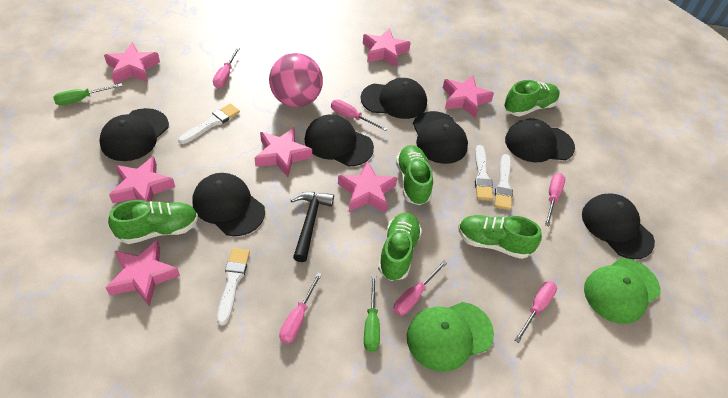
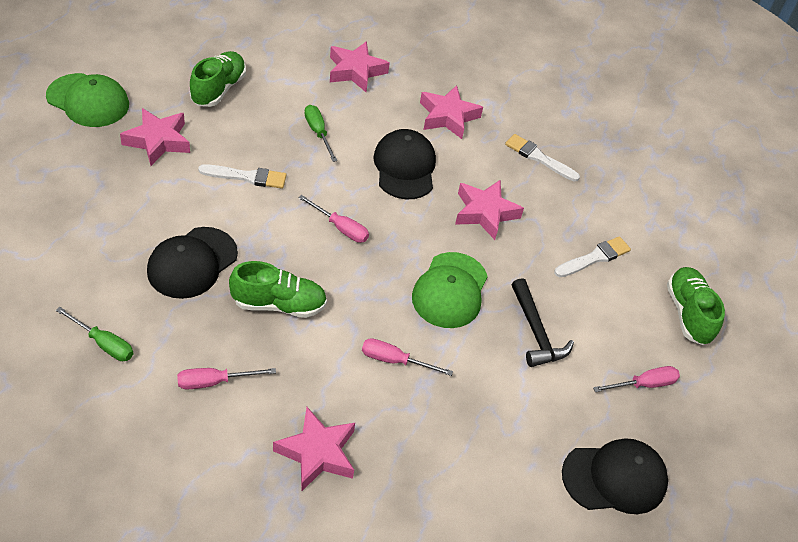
black cap: [99,108,169,161] [193,173,265,236] [304,114,374,166] [361,78,427,119] [413,111,468,164] [505,119,575,162] [582,194,655,259] = 7 -> [147,227,238,299] [373,129,436,199] [562,438,668,514] = 3
green shoe: [108,200,198,244] [378,213,422,281] [396,145,433,205] [458,215,542,259] [504,80,560,117] = 5 -> [190,51,246,107] [229,261,327,318] [667,267,725,345] = 3
pink ball: [269,53,323,107] = 1 -> none = 0
pink screwdriver: [213,47,240,88] [279,273,322,344] [331,99,388,131] [393,260,447,316] [515,281,557,343] [545,173,565,226] = 6 -> [177,368,276,389] [298,195,369,243] [362,338,453,376] [593,366,680,392] = 4
pink star: [104,42,160,84] [106,240,180,307] [109,156,175,203] [255,127,312,177] [338,161,397,213] [363,28,411,67] [443,76,494,118] = 7 -> [120,108,190,166] [273,407,355,491] [330,41,390,92] [420,85,483,139] [455,180,524,240] = 5
white brush: [178,103,240,144] [217,248,250,325] [475,145,493,200] [494,154,513,210] = 4 -> [198,164,286,189] [505,134,580,182] [554,236,631,277] = 3

